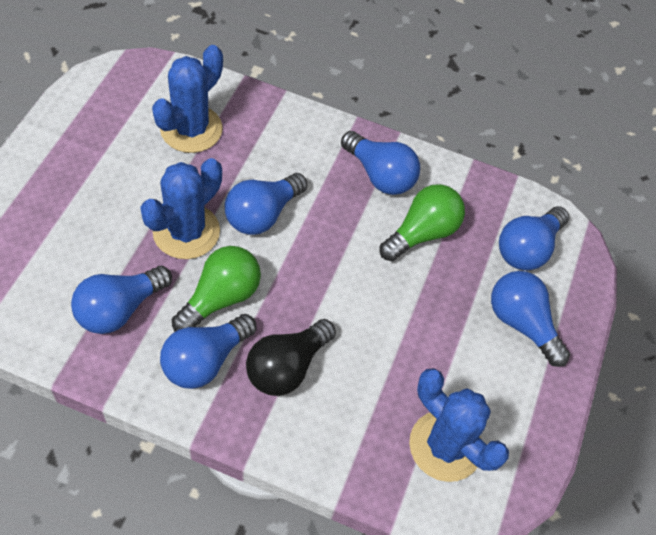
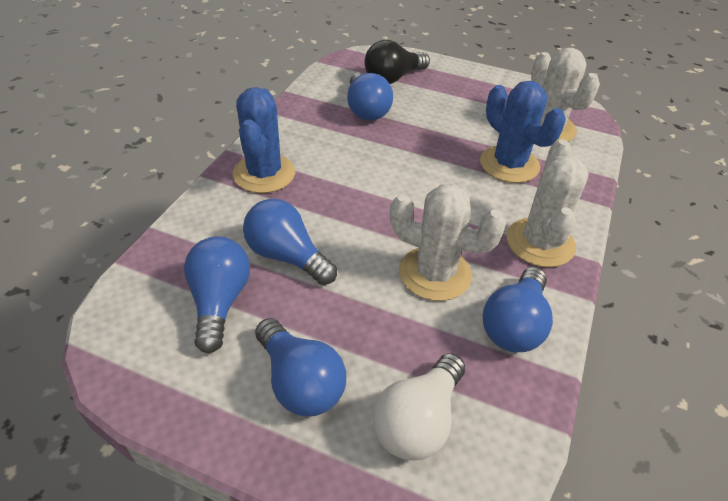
blue cactus: [140,158,222,259] [152,45,223,153] [409,368,509,482] = 3 -> [233,87,295,193] [480,81,566,183] = 2
blue light bulb: [71,266,172,334] [160,314,257,389] [225,173,308,235] [341,131,420,195] [491,271,570,367] [499,206,569,271] = 6 -> [184,236,250,353] [243,199,337,285] [255,318,346,417] [347,72,393,120] [483,267,553,352] = 5
green light bulb: [172,246,261,332] [379,184,465,261] = 2 -> none = 0
white cactus: none = 0 -> [390,184,506,301] [506,139,589,267] [531,48,600,143] = 3
white light bulb: none = 0 -> [373,353,465,461] = 1

